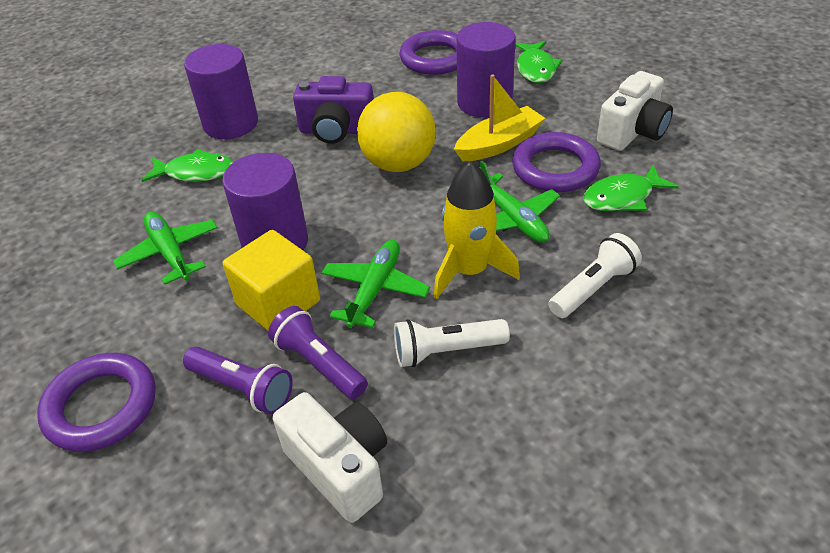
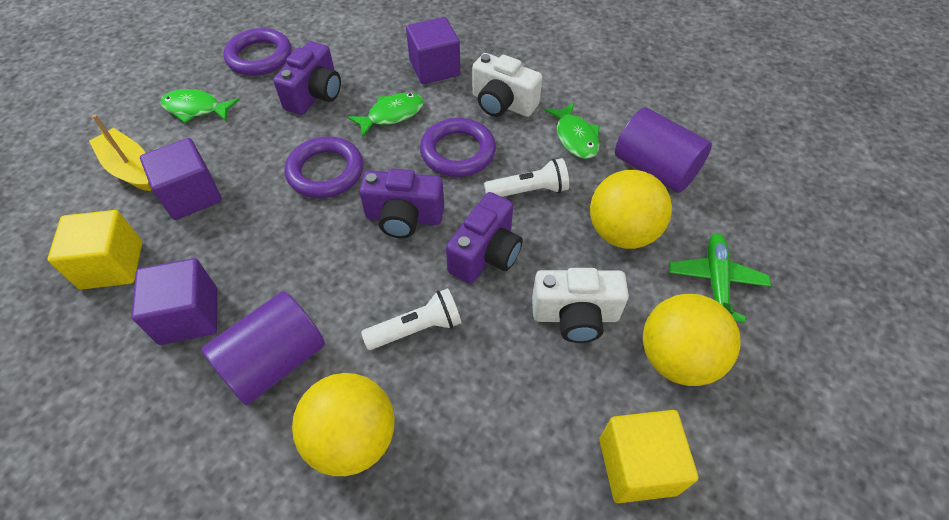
green plane: [113,211,218,285] [321,240,430,328] [480,161,560,243] = 3 -> [669,233,771,323] = 1
purple camera: [293,76,374,144] = 1 -> [273,41,341,115] [359,168,444,238] [446,192,523,284] = 3
purple cube: none = 0 -> [131,258,217,345] [140,138,222,220] [406,17,460,84] = 3
purple cylinder: [184,44,258,139] [222,153,308,250] [457,22,516,117] = 3 -> [201,291,325,405] [615,107,712,193] = 2
purple flashlight: [183,346,293,415] [268,306,368,399] = 2 -> none = 0
yellow ball: [357,92,436,172] = 1 -> [292,373,395,476] [590,170,672,249] [643,294,741,386] = 3
yellow cube: [223,230,320,331] = 1 -> [47,210,142,290] [599,410,698,503] = 2
yellow rocket: [434,161,520,299] = 1 -> none = 0

